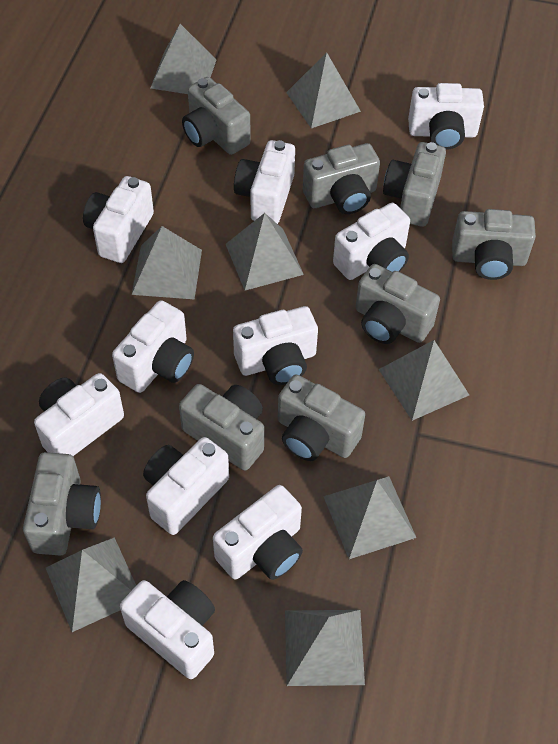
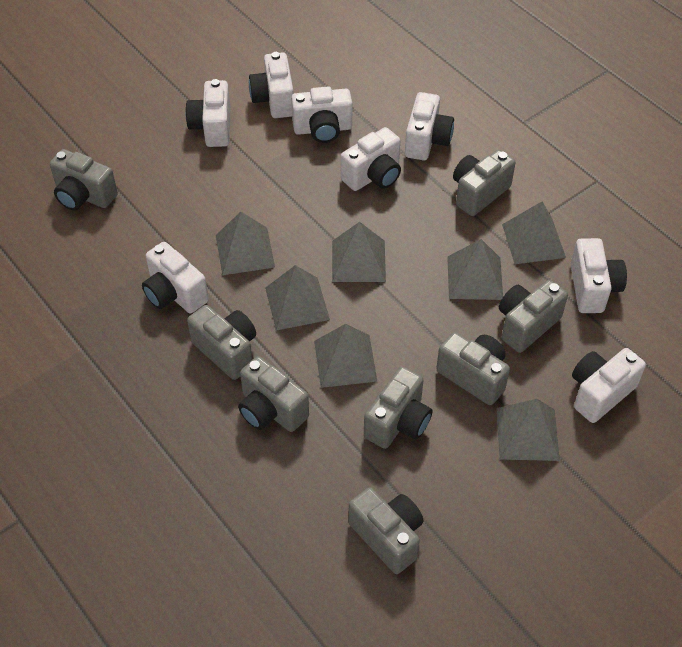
grey pyramid: [46,537,136,632] [132,226,202,300] [150,24,217,94] [226,213,304,290] [285,610,365,686] [286,52,361,128] [323,476,416,559] [379,340,469,421] = 8 -> [216,212,275,275] [265,265,330,331] [314,324,378,388] [332,222,386,282] [447,239,503,300] [496,399,560,461] [502,201,566,264] = 7
white camera: [34,373,124,456] [83,176,154,263] [112,300,194,393] [120,580,215,679] [143,437,229,535] [213,485,303,580] [233,306,318,385] [234,140,295,224] [333,203,410,280] [408,83,484,150] = 10 -> [142,242,209,314] [185,79,230,147] [249,52,294,118] [291,87,353,143] [341,127,401,191] [405,92,454,160] [571,238,627,313] [572,348,646,423] = 8

